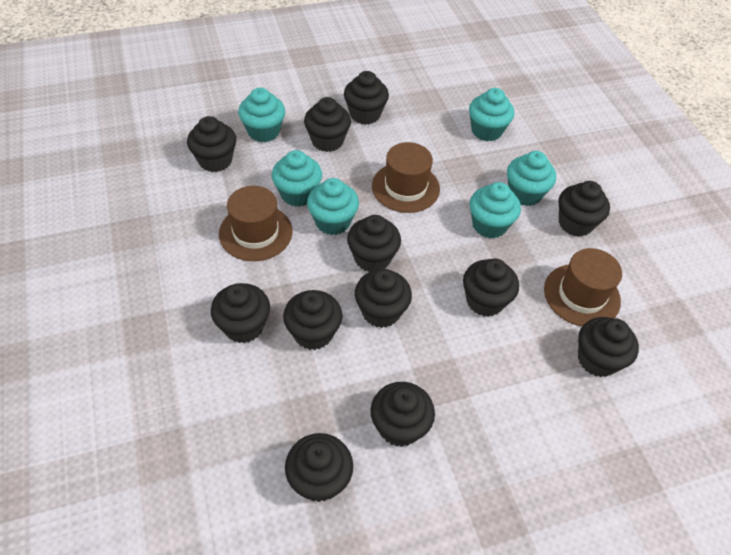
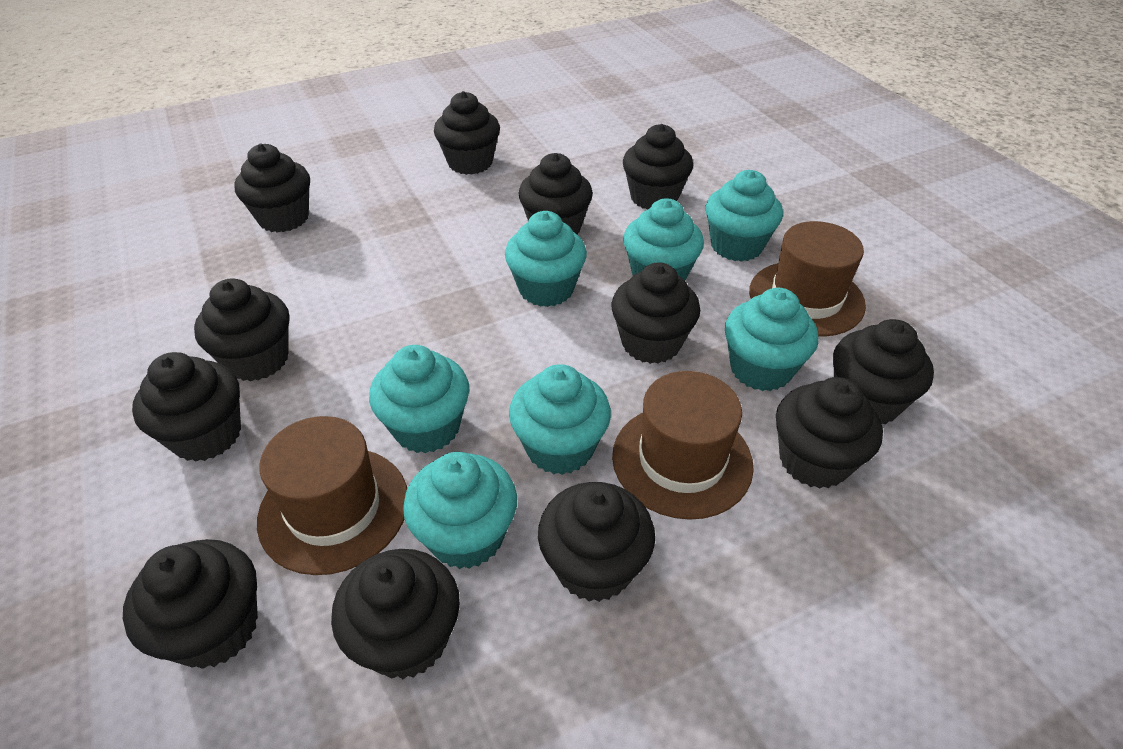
turquoise cupcake: [238,88,285,142] [272,150,322,207] [307,178,359,235] [469,88,515,141] [470,182,521,238] [507,151,556,206] = 6 -> [369,345,469,453] [403,452,517,569] [505,211,587,307] [509,364,611,475] [623,198,704,281] [706,170,783,262] [725,288,818,391] = 7

